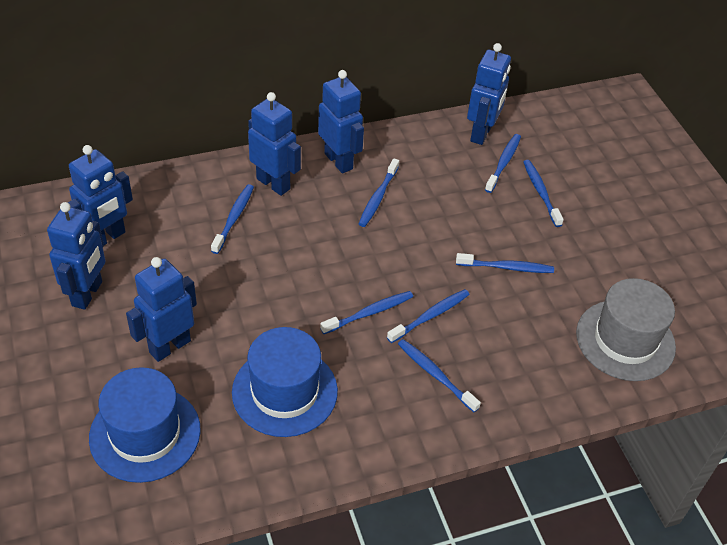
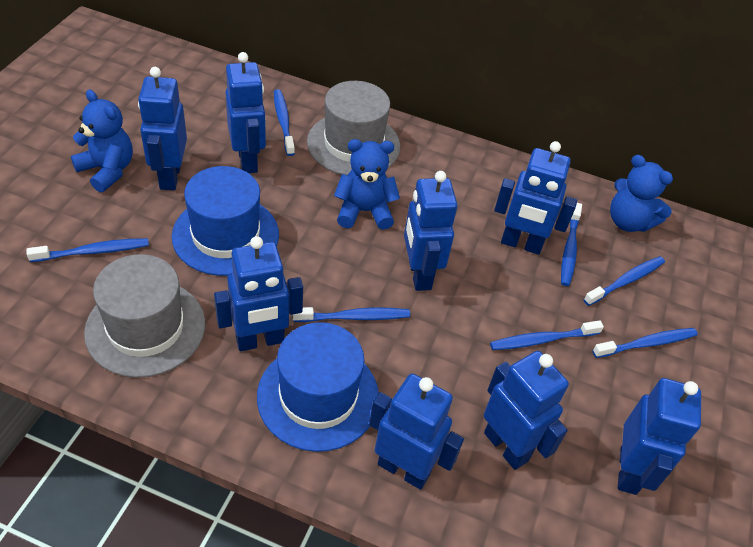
blue robot: [47,202,106,310] [68,145,133,245] [126,257,197,362] [248,92,301,196] [318,70,364,174] [467,43,511,145] = 6 -> [138,67,187,190] [214,236,303,351] [225,52,266,173] [369,374,464,490] [404,171,458,291] [484,351,569,470] [494,141,577,255] [618,378,701,495] = 8
blue teddy bear: none = 0 -> [71,89,133,192] [334,139,400,230] [610,155,673,232] = 3
blue toothbrush: [211,184,254,254] [320,291,413,334] [359,158,399,227] [387,289,470,343] [398,339,481,412] [456,253,554,273] [485,134,521,193] [523,160,564,227] = 8 -> [26,238,149,262] [274,89,295,156] [293,307,410,322] [490,320,604,350] [561,203,582,286] [583,256,665,306] [593,328,698,358] = 7
grey hat: [576,278,676,381] = 1 -> [84,254,205,378] [307,81,400,175] = 2

